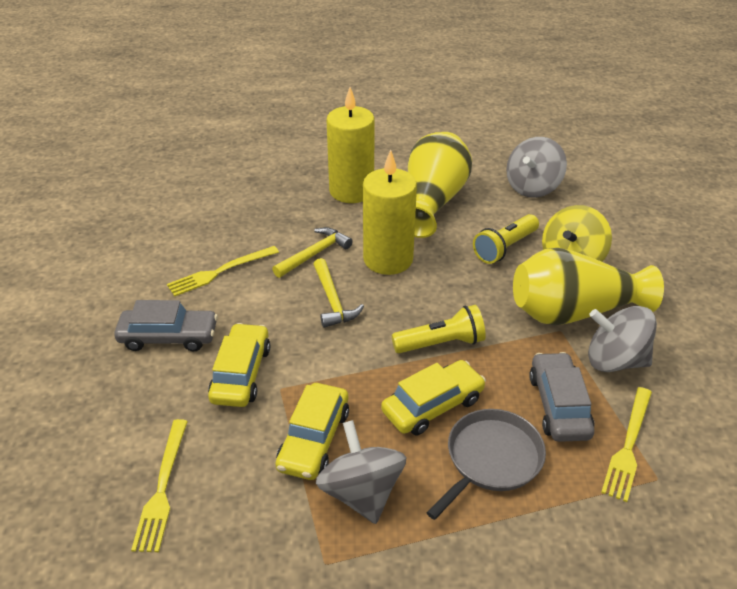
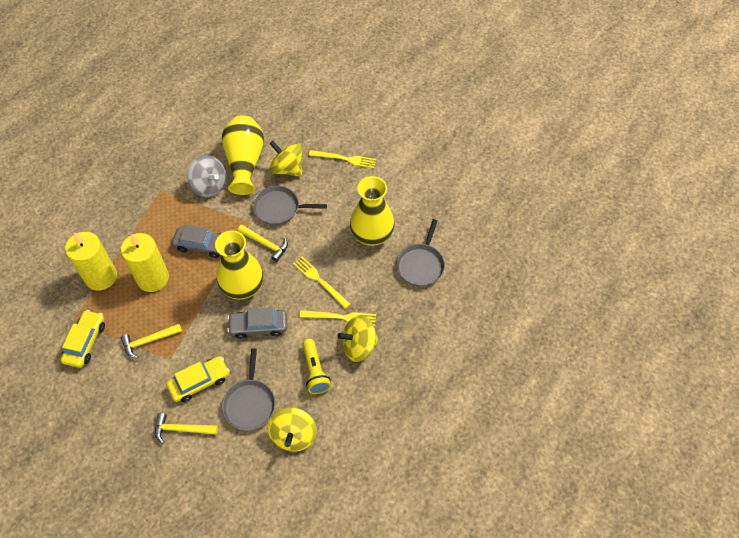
grey pan: [426,409,546,520] = 1 -> [222,348,275,430] [253,186,327,225] [397,219,445,286] = 3
grey spinning top: [316,420,406,524] [506,137,567,198] [588,306,657,372] = 3 -> [187,155,226,197] = 1
yellow car: [208,323,270,407] [275,383,349,480] [381,360,486,435] = 3 -> [61,310,105,368] [166,356,230,402] = 2
yellow flashlight: [392,305,486,353] [473,214,539,264] = 2 -> [302,339,331,394] = 1
yellow hammer: [272,227,353,278] [313,258,364,328] = 2 -> [121,324,182,359] [155,413,218,444] [238,225,288,262] = 3
yellow spinning top: [542,205,612,262] = 1 -> [267,408,317,452] [270,141,302,176] [337,315,379,362] = 3
yellow vase: [408,132,472,238] [513,248,664,325] = 2 -> [215,230,263,299] [222,115,264,195] [350,176,395,246] = 3

